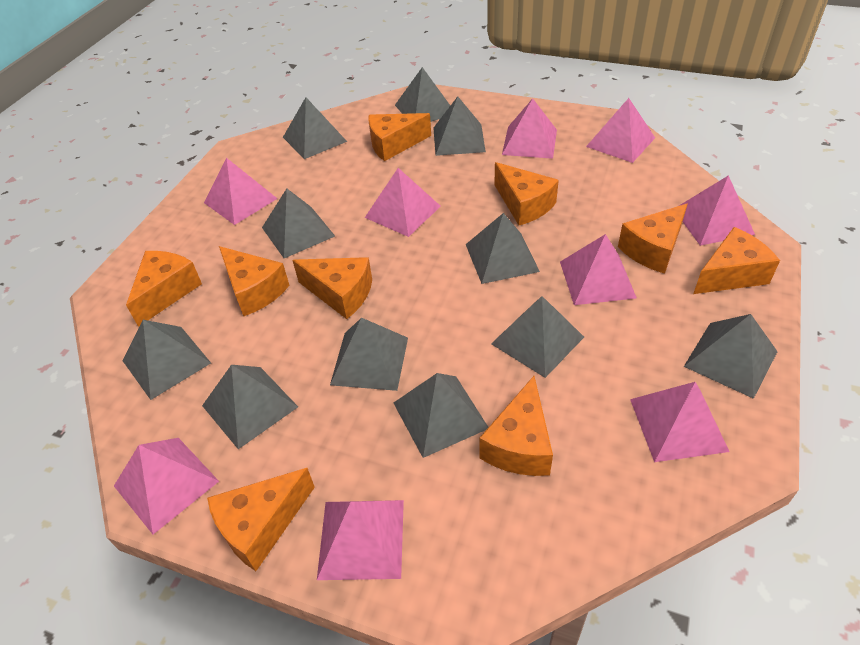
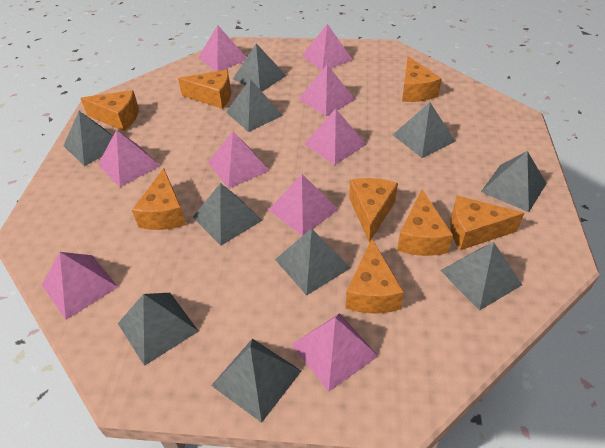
grey pyramid: [123,320,211,400] [202,365,298,449] [262,188,335,258] [283,97,347,159] [330,318,408,391] [394,373,489,458] [395,67,450,122] [433,97,486,156] [466,213,540,284] [491,296,584,378] [684,314,778,399] = 11 -> [63,111,113,166] [118,293,199,366] [193,183,262,246] [211,339,301,423] [226,79,283,132] [233,44,286,91] [275,228,351,295] [393,102,455,158] [440,242,522,311] [481,151,547,212] = 10
orange cheese: [126,251,202,327] [207,468,315,571] [219,246,290,316] [292,257,372,319] [368,113,431,161] [480,376,553,476] [494,162,559,225] [618,203,688,274] [693,227,780,294] = 9 -> [81,90,139,131] [132,168,186,230] [178,70,231,109] [345,239,404,313] [349,178,398,243] [397,190,453,256] [402,56,442,102] [450,195,524,250] = 8

